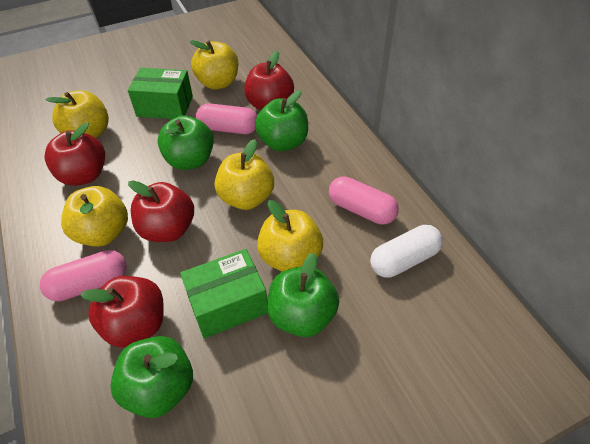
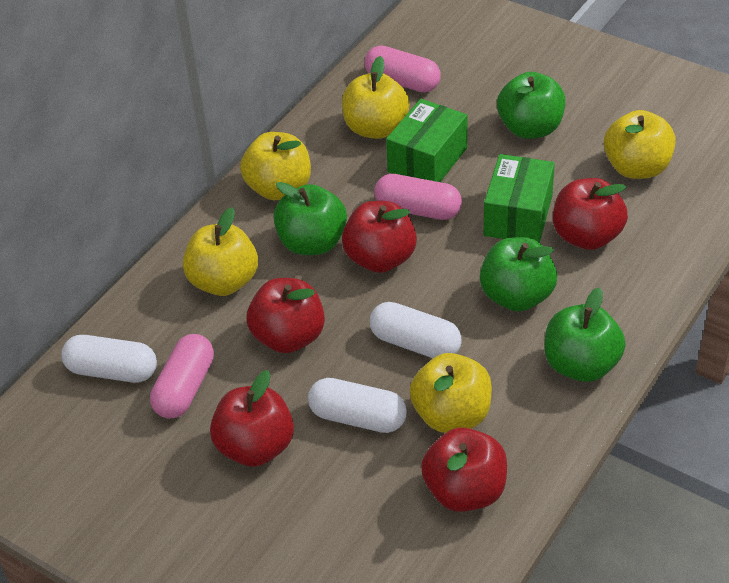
red apple: [45,123,105,186] [80,276,164,348] [128,180,194,242] [244,51,294,110] = 4 -> [210,370,294,467] [247,278,325,353] [342,201,417,273] [421,428,507,512] [553,178,628,250] = 5
white capsule: [370,225,443,278] = 1 -> [61,335,157,383] [308,378,407,433] [370,302,462,358] = 3

